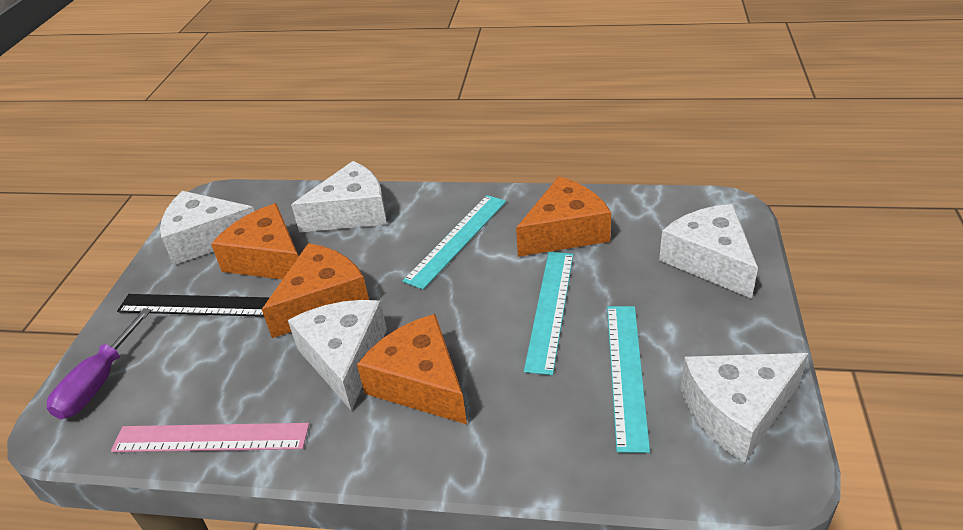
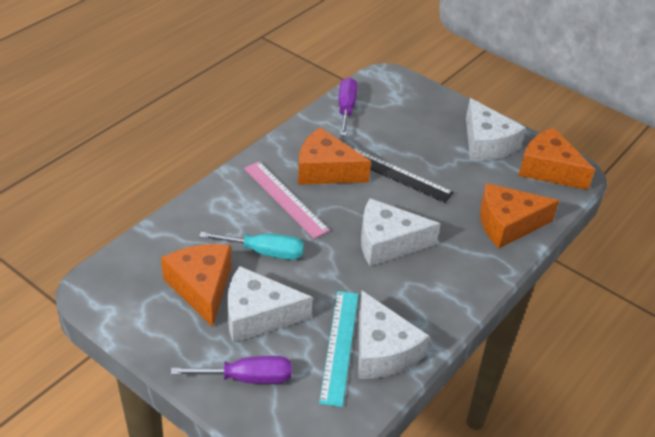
purple screwdriver: [47,308,152,419] = 1 -> [171,356,292,384] [339,77,358,136] = 2
turquoise ruler: [403,195,506,290] [524,252,574,375] [607,306,650,453] = 3 -> [319,291,359,407] = 1
turquoise screwdriver: none = 0 -> [199,232,304,260] = 1
white cheese: [160,191,254,265] [288,300,387,411] [291,161,387,232] [659,204,758,299] [681,353,809,463] = 5 -> [227,266,313,343] [358,291,429,379] [361,198,441,266] [466,98,526,161] = 4

